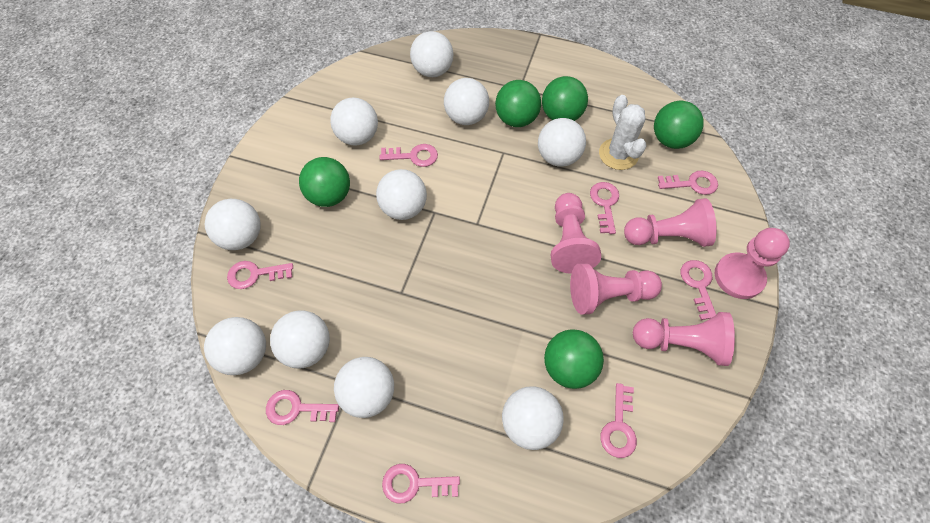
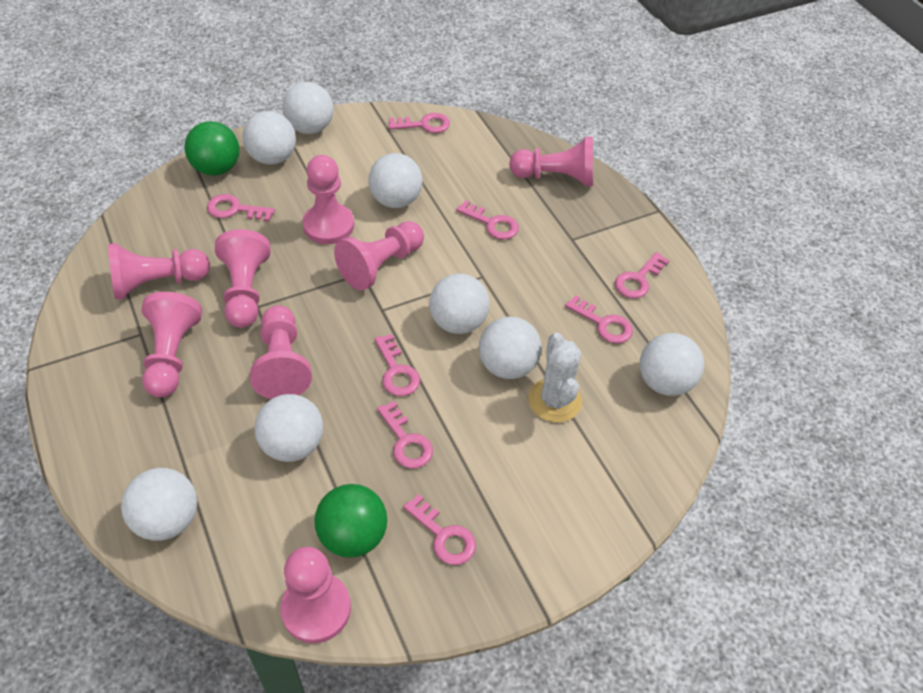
green ball: [299,157,350,207] [495,80,541,127] [542,76,588,121] [544,329,604,389] [654,101,704,149] = 5 -> [185,121,239,175] [314,484,387,558] = 2
pink pawn: [551,193,601,274] [570,263,662,315] [624,198,717,247] [633,312,735,366] [714,228,790,299] = 5 -> [108,243,210,299] [141,292,202,397] [215,229,270,328] [250,305,312,399] [280,546,351,644] [302,155,354,244] [334,221,424,290] [509,137,593,187] = 8
white ball: [204,317,266,375] [205,199,261,250] [270,310,330,368] [330,97,378,146] [334,357,394,418] [376,169,427,220] [410,31,454,77] [444,78,489,125] [502,386,564,450] [538,118,586,167] = 10 -> [121,468,197,541] [243,111,296,165] [254,394,323,462] [282,82,334,134] [368,153,423,208] [429,274,490,334] [479,317,542,379] [640,333,704,396] = 8

